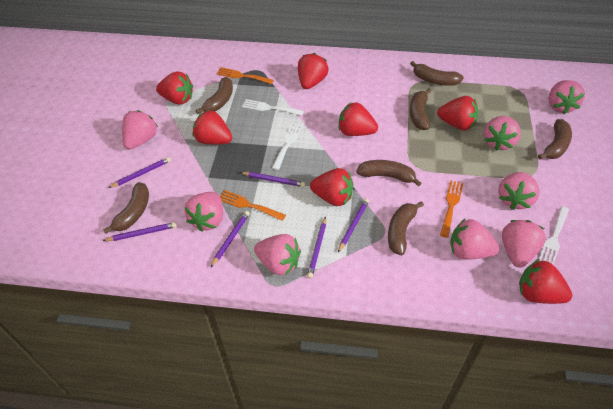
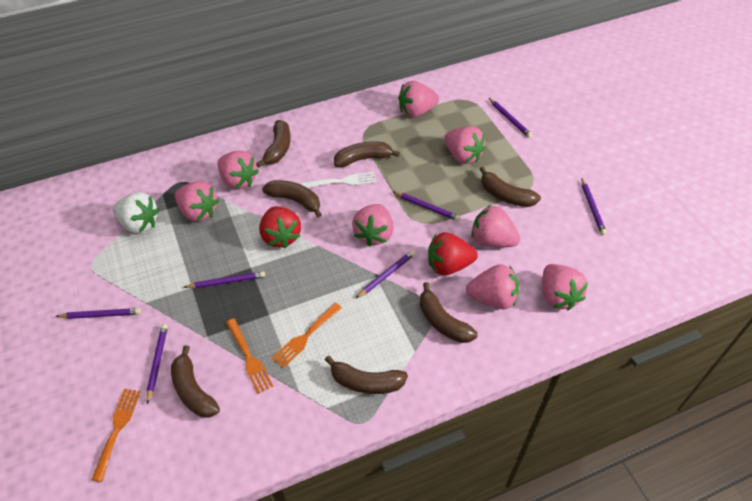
purple pencil: [103,222,177,241] [109,157,171,188] [210,211,250,268] [240,172,305,187] [307,217,326,278] [338,198,369,253] = 6 -> [55,308,141,319] [147,324,168,404] [184,271,265,288] [356,250,415,298] [393,191,460,221] [489,98,532,138] [582,178,607,235] = 7
red strawberry: [156,71,193,105] [193,110,232,144] [298,53,328,89] [310,168,353,206] [339,103,378,136] [437,96,478,130] [519,259,572,304] = 7 -> [259,206,301,248] [428,232,478,276] = 2
white fork: [242,99,304,116] [272,123,303,170] [539,206,569,265] = 3 -> [302,172,377,188] = 1
white strawberry: none = 0 -> [113,192,159,233] = 1

